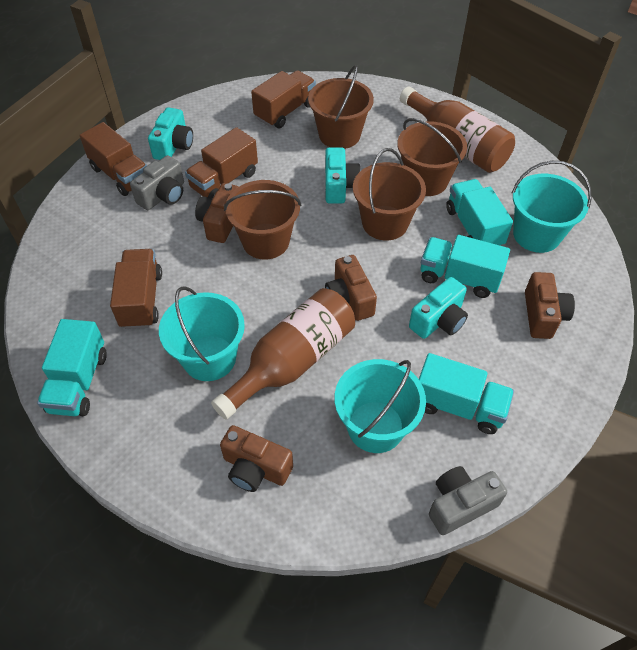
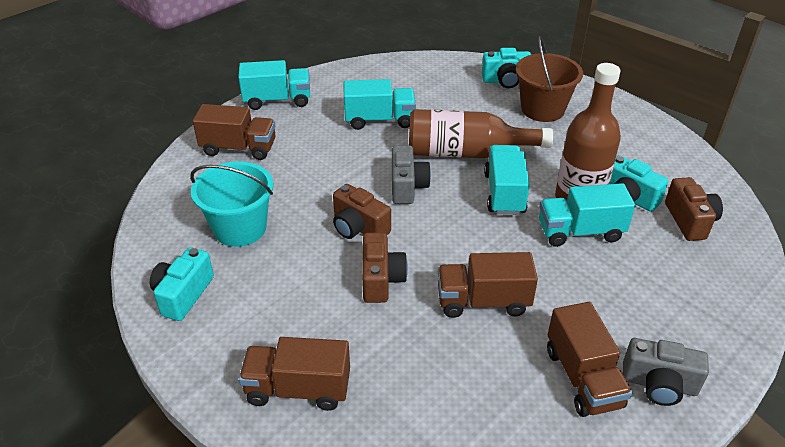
brown bucket: [224,180,301,259] [308,65,374,149] [353,148,426,241] [397,118,467,196] = 4 -> [516,36,583,122] = 1
brown camera: [195,183,239,243] [220,425,293,492] [325,255,377,321] [525,272,575,339] = 4 -> [333,184,391,239] [362,232,408,303] [665,177,723,241] = 3
turquoise bucket: [159,286,245,381] [335,359,426,453] [511,161,592,253] = 3 -> [190,161,273,247] = 1

